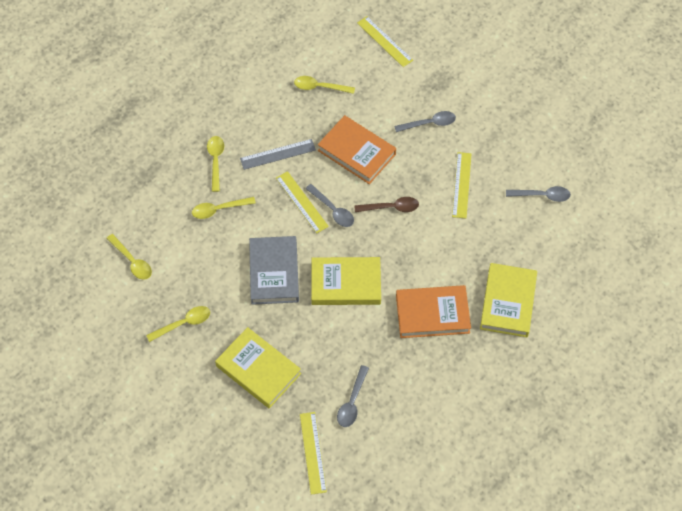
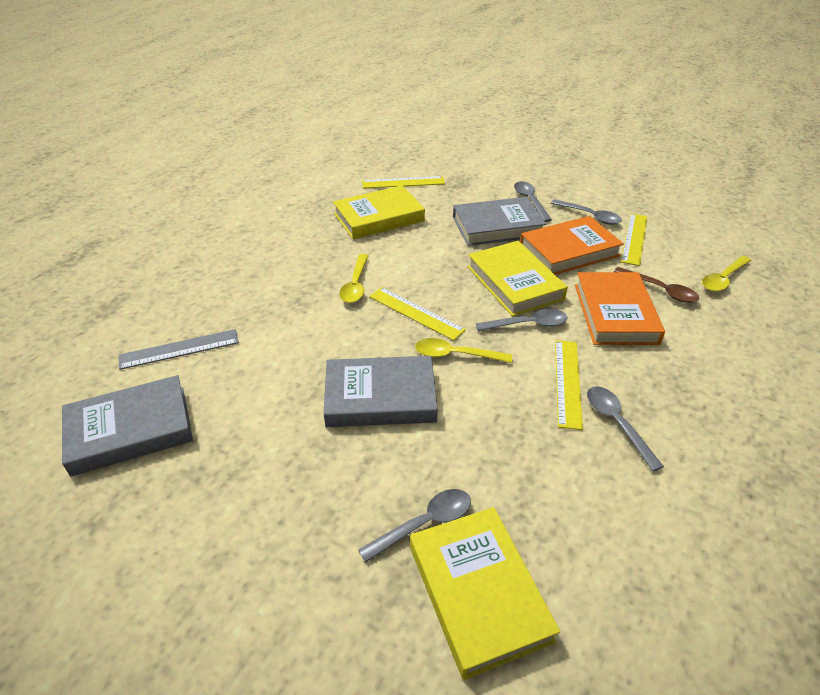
grey book: [249,236,299,305] = 1 -> [62,375,193,477] [323,356,438,427] [453,197,546,246] = 3
grey spoon: [305,184,354,227] [337,365,369,427] [395,111,456,132] [506,186,571,202] = 4 -> [358,489,471,563] [476,309,568,331] [514,182,552,222] [551,199,622,225] [587,386,664,472] = 5
yellow spoon: [106,234,152,280] [146,306,210,342] [192,197,256,219] [207,136,224,192] [294,76,355,94] = 5 -> [339,254,368,303] [415,338,512,363] [702,256,751,292] = 3

